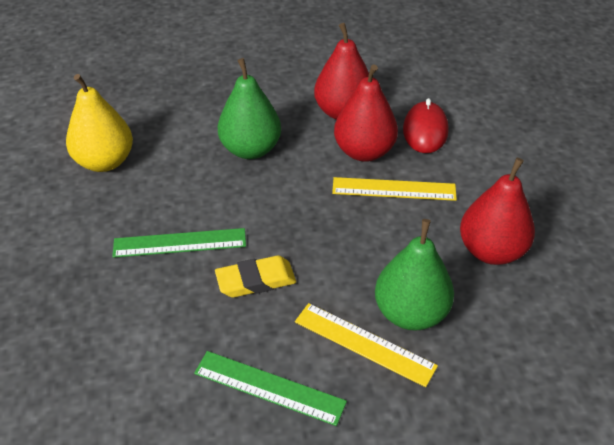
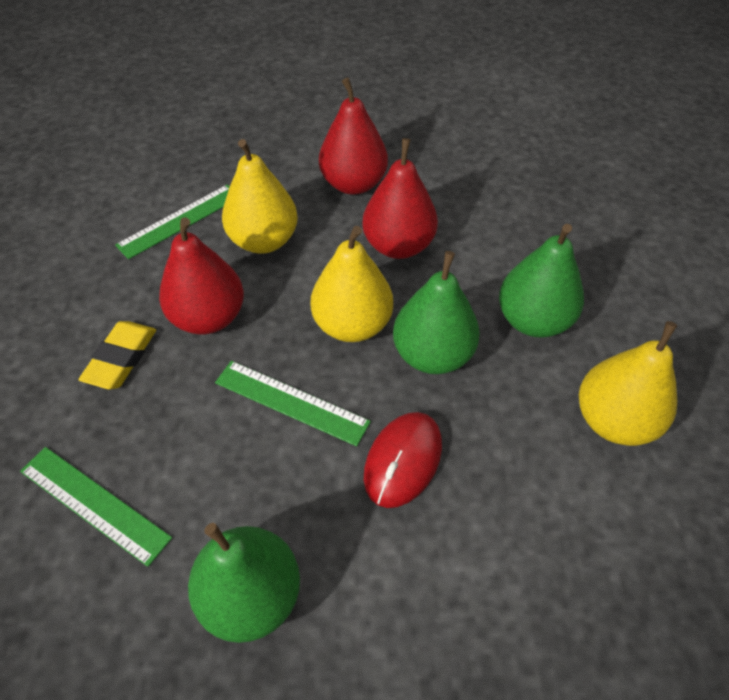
green pear: [218,58,281,159] [375,219,454,331] = 2 -> [188,523,300,643] [393,251,480,374] [499,224,584,338] = 3
green ruler: [112,228,246,258] [194,351,347,426] = 2 -> [20,447,172,567] [115,185,230,259] [215,361,371,446] = 3
yellow pear: [66,74,133,172] = 1 -> [222,139,298,254] [310,226,393,342] [579,321,677,446] = 3
yellow ruler: [295,303,438,387] [332,177,457,201] = 2 -> none = 0

